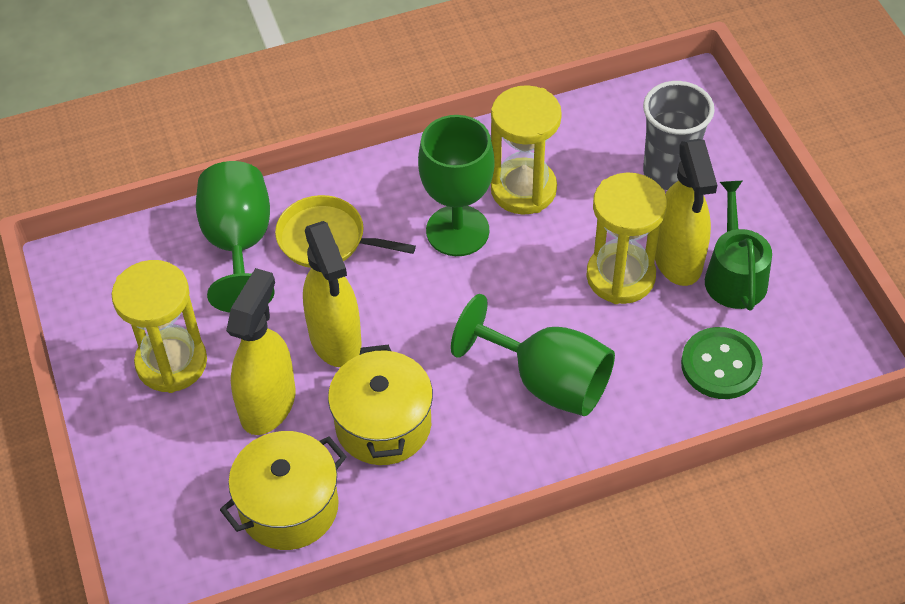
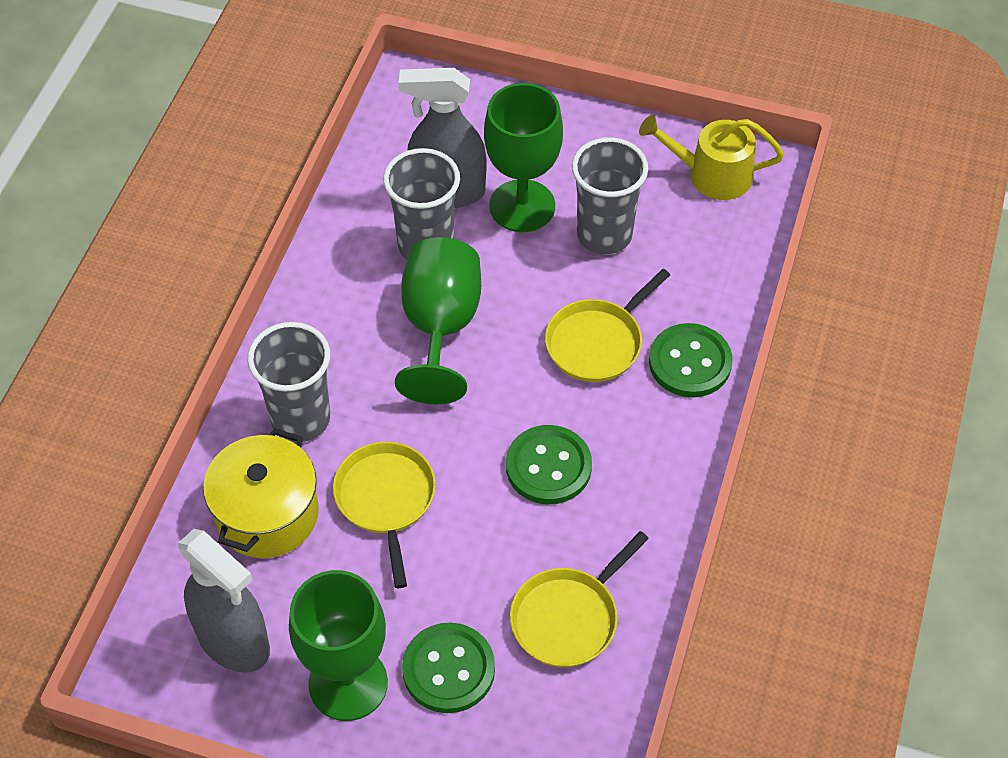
green button: [681,327,763,399] = 1 -> [402,623,495,713] [506,425,592,504] [649,323,733,398] = 3
green watering can: [705,181,772,311] = 1 -> none = 0
grey cup: [643,81,715,190] = 1 -> [248,322,330,442] [383,148,460,260] [572,137,648,254] = 3
grey spray bottle: none = 0 -> [178,529,270,672] [398,68,486,208] = 2
yellow hourglass: [112,260,207,393] [491,85,562,215] [586,172,667,304] = 3 -> none = 0
yellow pan: [275,195,416,268] = 1 -> [333,442,436,588] [510,531,649,667] [545,269,670,382] = 3
yellow pot: [220,431,347,550] [328,345,433,465] = 2 -> [203,428,319,558] = 1
yellow spray bottle: [226,268,295,435] [303,221,362,367] [655,139,717,286] = 3 -> none = 0
yellow watering can: none = 0 -> [639,115,784,200] = 1

